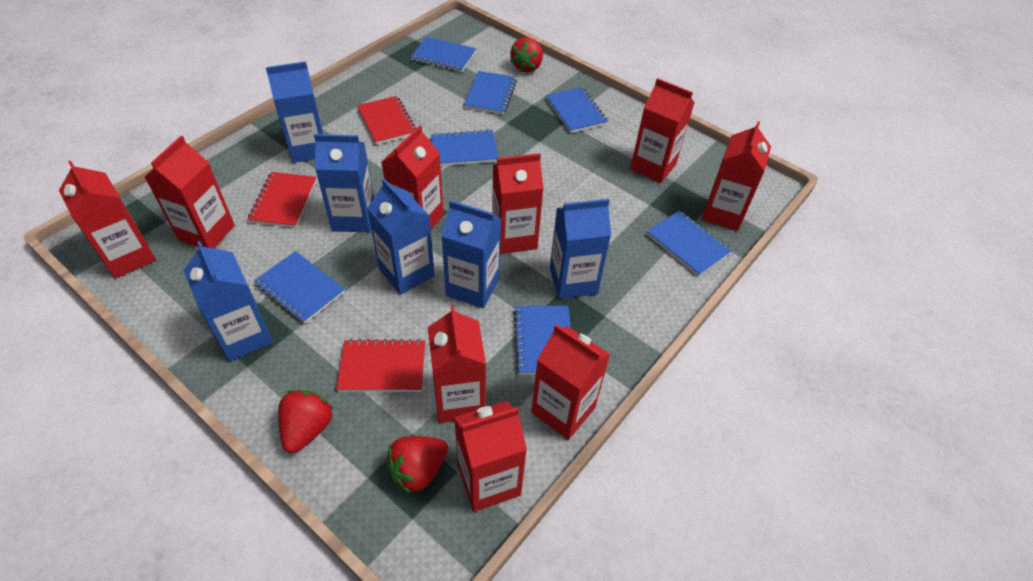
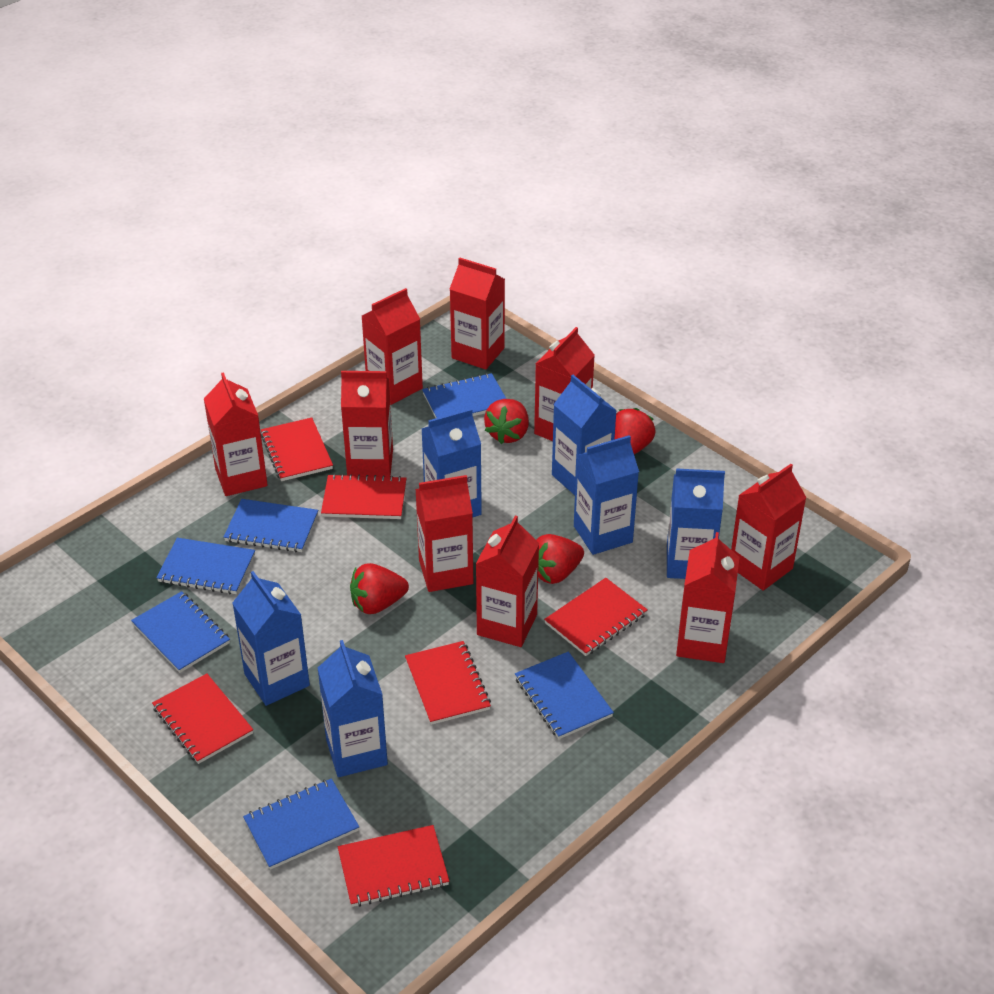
blue notebook: [254,251,345,324] [411,37,476,72] [431,129,499,166] [464,71,517,114] [513,306,571,375] [546,87,608,133] [647,210,732,276] = 7 -> [131,591,230,673] [156,538,255,594] [224,499,318,552] [243,778,359,870] [422,373,506,418] [515,652,614,739] = 6
red notebook: [248,172,317,228] [336,339,425,392] [357,96,416,145] = 3 -> [152,674,253,764] [261,417,333,481] [321,474,406,519] [338,825,449,907] [405,641,491,725] [544,578,648,656] = 6
red strawberry: [278,390,333,453] [386,436,448,494] [511,37,543,72] = 3 -> [350,563,409,614] [484,399,529,444] [536,534,584,584] [614,408,655,455] = 4

